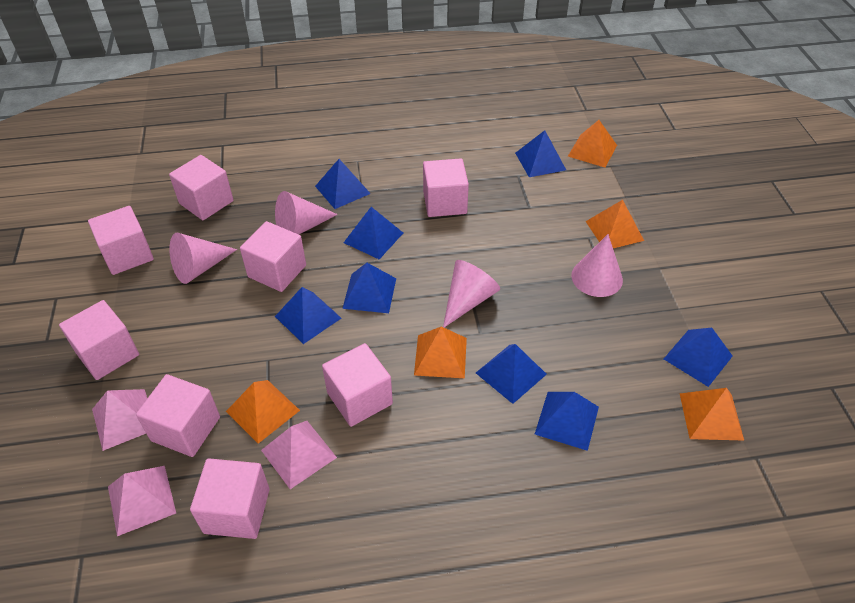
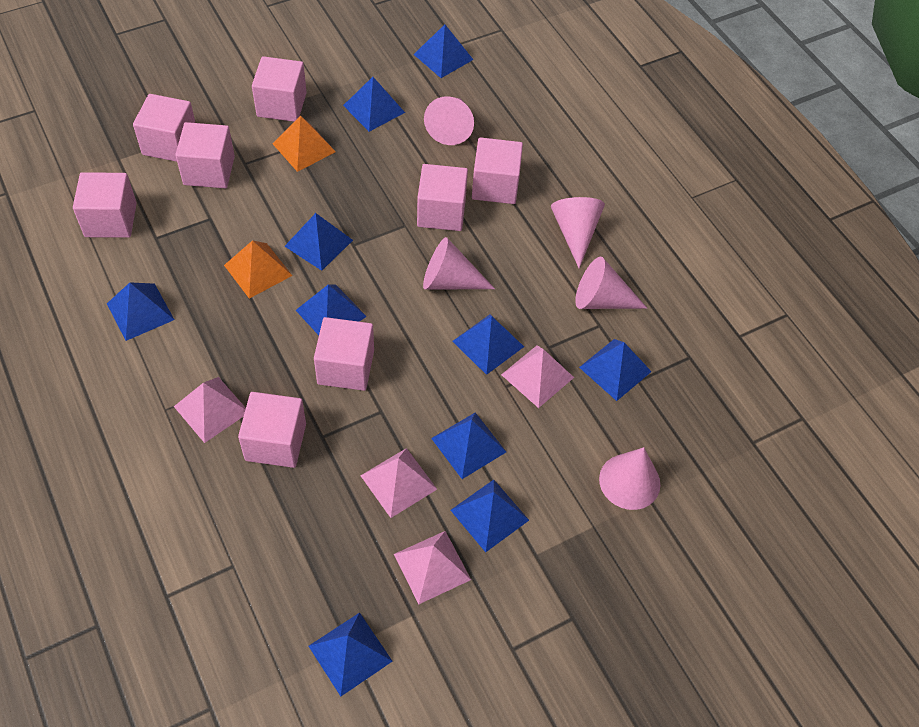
blue pyramid: [275,287,341,344] [315,159,371,209] [342,263,396,313] [343,207,403,259] [476,344,547,404] [515,130,566,177] [535,392,599,451] [664,328,733,387] = 8 -> [107,282,174,341] [285,213,353,271] [296,284,367,335] [309,613,393,696] [343,77,405,132] [413,24,474,78] [431,412,506,479] [450,480,529,552] [452,315,524,375] [579,339,652,401] = 10
orange pyramid: [226,380,300,444] [414,326,467,378] [568,120,617,168] [585,200,644,248] [680,388,744,440] = 5 -> [224,240,292,299] [272,116,336,172] = 2
pink cone: [169,232,237,284] [275,191,338,234] [443,260,500,327] [571,234,623,297] = 4 -> [423,237,495,289] [424,96,474,145] [551,197,605,268] [575,257,647,309] [599,447,660,510] = 5
pink pyramid: [92,389,147,451] [108,466,176,536] [261,421,337,489] = 3 -> [174,377,246,443] [360,448,437,518] [394,531,471,605] [501,346,574,408] = 4

